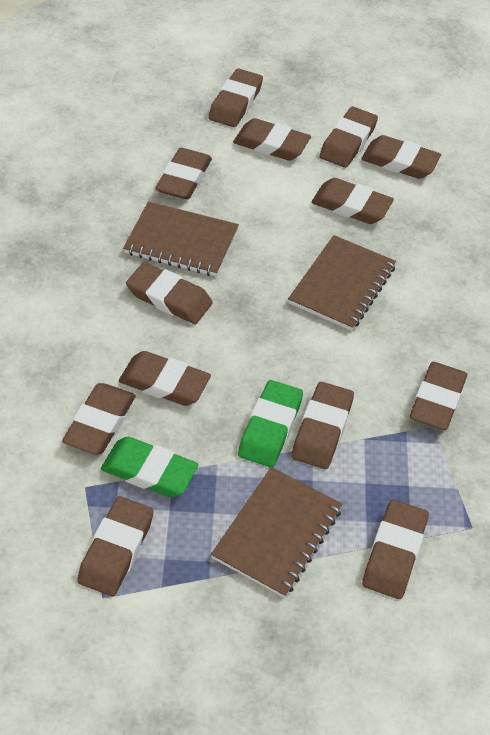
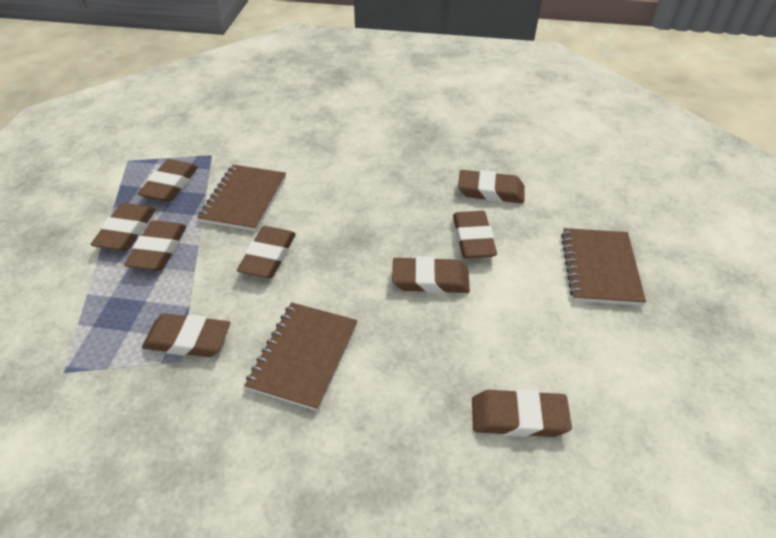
brown eraser: [62,383,136,455] [77,496,154,596] [119,351,211,406] [126,262,213,324] [155,148,212,199] [209,69,263,127] [233,118,311,161] [292,382,354,469] [311,178,394,224] [320,107,378,168] [361,135,441,179] [362,500,429,599] [410,362,467,430] = 13 -> [90,203,156,251] [124,220,186,271] [137,159,198,202] [142,313,230,357] [237,226,296,278] [392,256,470,294] [453,211,497,258] [458,170,525,203] [472,389,572,437] = 9
green eraser: [101,437,198,497] [238,380,303,468] = 2 -> none = 0

